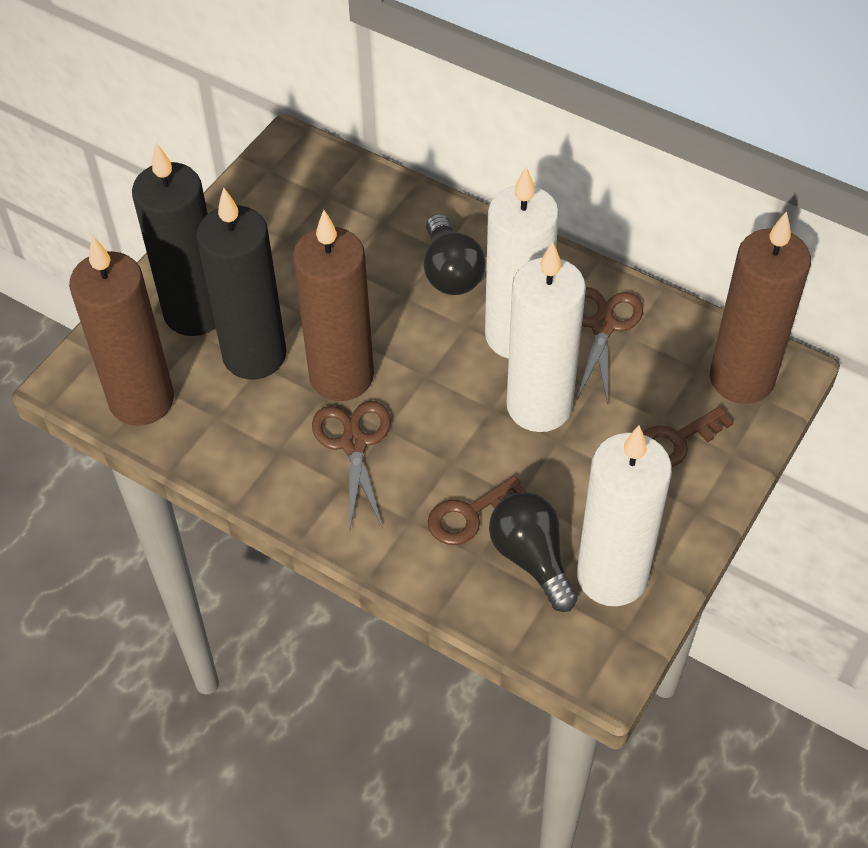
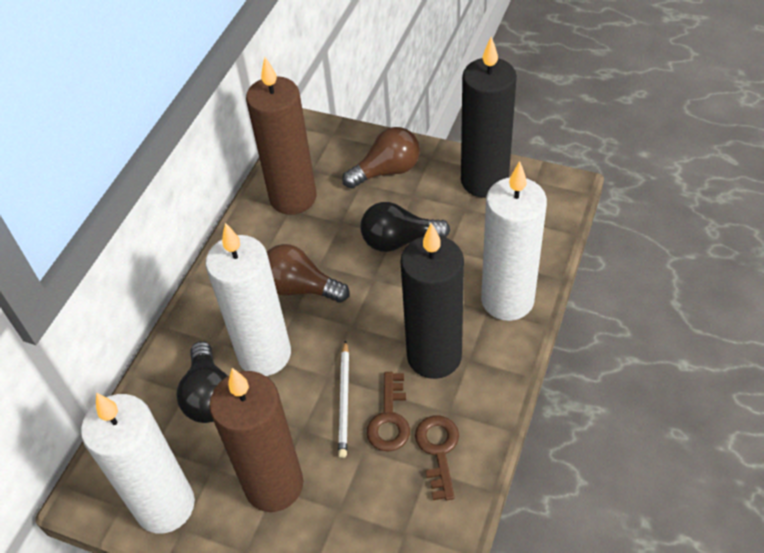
brown candle: [69,235,174,426] [293,210,374,401] [710,211,811,404] = 3 -> [209,368,303,512] [246,57,316,215] = 2
brown light bulb: none = 0 -> [267,244,349,303] [342,127,420,189] = 2
brown scissors: [312,401,391,529] [577,287,643,404] = 2 -> none = 0
white pencil: none = 0 -> [338,340,349,458] = 1

